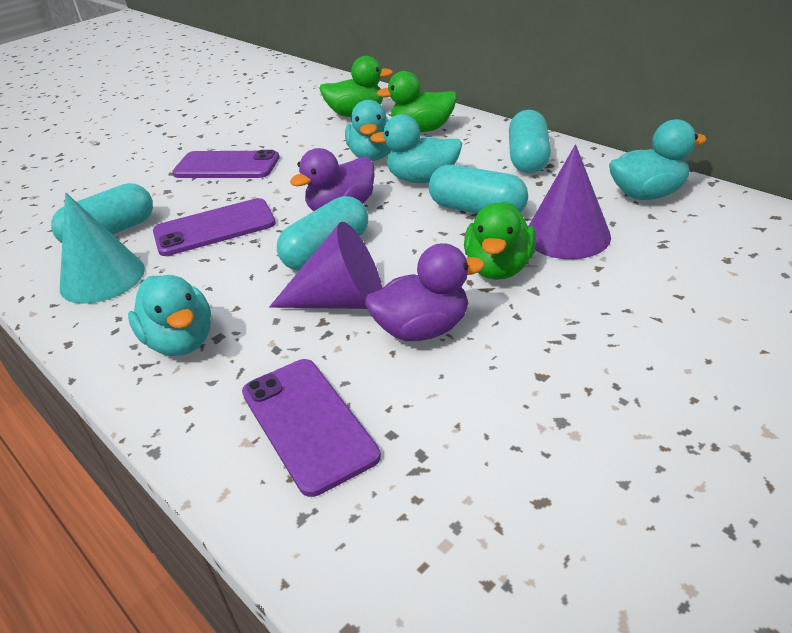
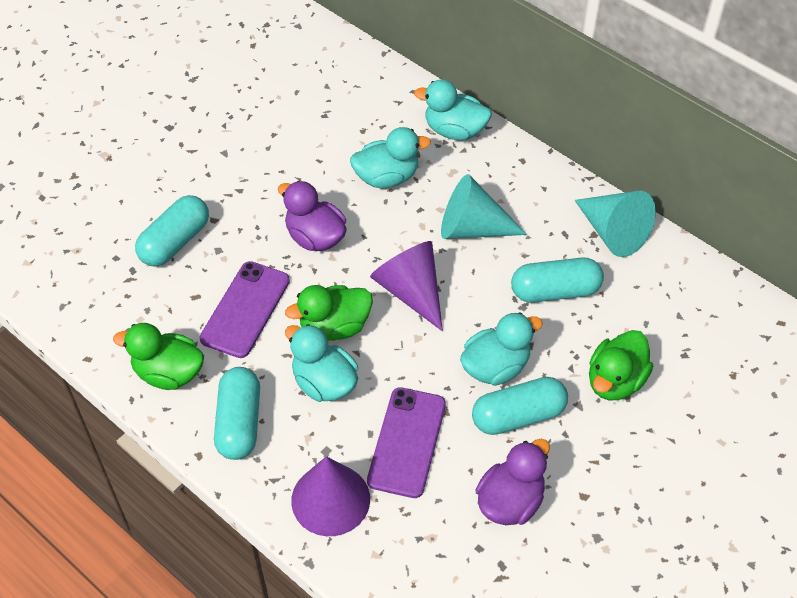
purple phone: [153,198,276,256] [172,150,280,178] [242,359,381,497] = 3 -> [200,261,290,358] [367,387,446,498] = 2
turquoise cone: [60,193,145,304] = 1 -> [441,174,527,239] [574,191,656,257] = 2

